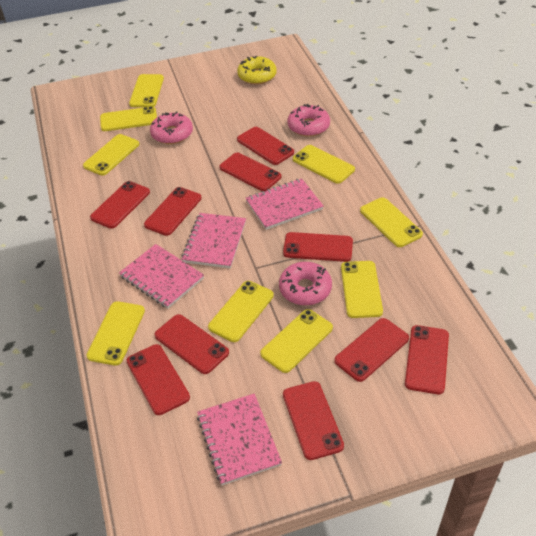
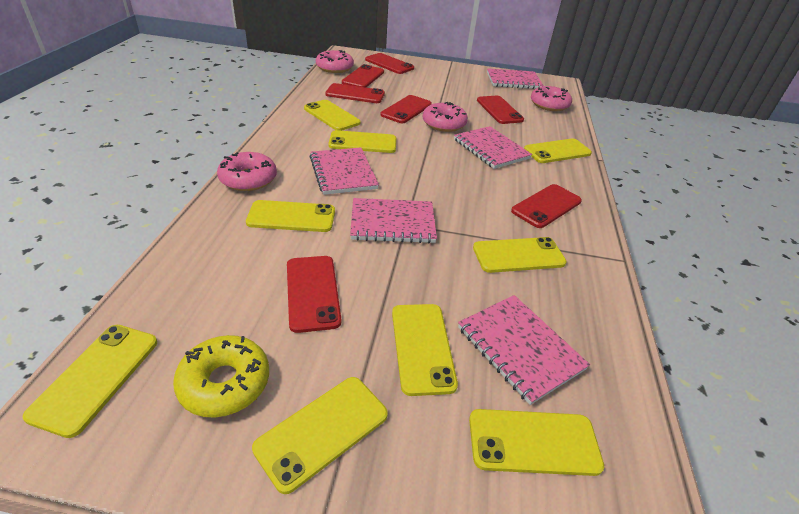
pink donut: [150,111,193,144] [279,262,332,305] [287,104,330,137] = 3 -> [217,152,277,191] [316,50,354,73] [423,102,468,132] [531,86,572,111] = 4
pink notebook: [119,244,204,309] [182,213,246,268] [197,394,282,485] [246,178,324,230] = 4 -> [309,148,379,195] [350,198,437,243] [454,126,532,169] [458,295,590,405] [487,68,544,89] = 5
red phone: [90,181,150,229] [126,344,190,415] [144,187,202,236] [154,314,229,374] [219,153,281,191] [237,127,294,165] [283,232,353,262] [283,381,344,460] [334,318,409,382] [405,325,449,394] = 10 -> [287,256,341,333] [325,83,385,103] [342,64,384,87] [365,53,414,74] [380,95,432,123] [477,96,524,124] [511,184,582,228] = 7

